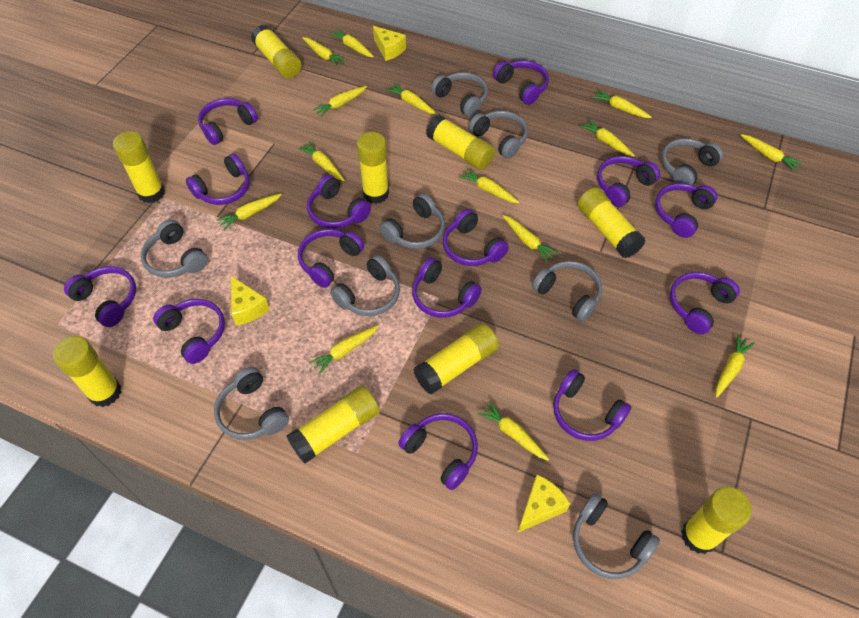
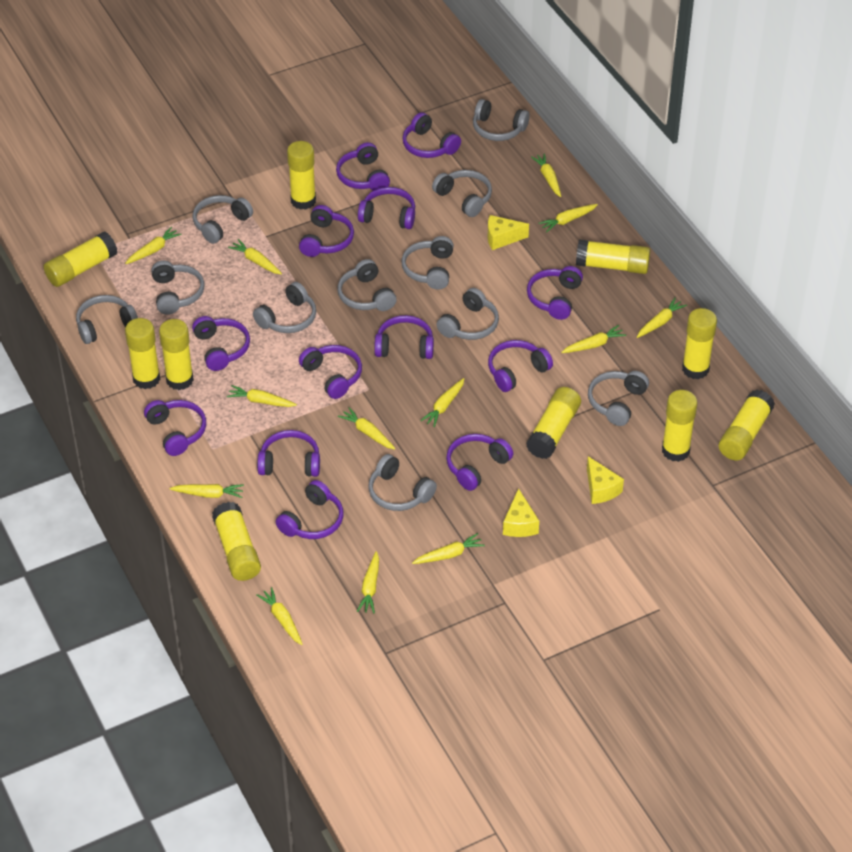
grey headphones: [141,219,208,278] [214,367,289,440] [330,255,400,316] [380,193,445,249] [431,72,488,117] [469,111,528,159] [532,261,602,322] [573,493,660,579] [661,138,723,185] = 9 -> [76,295,138,344] [151,261,204,315] [192,195,253,244] [253,282,316,333] [338,259,397,311] [368,454,437,511] [402,236,454,290] [432,170,492,217] [436,288,499,340] [473,99,530,141] [588,371,649,426] = 11
purple headphones: [64,266,136,327] [153,299,225,364] [186,153,250,205] [198,98,258,145] [298,229,364,288] [307,175,371,229] [398,413,478,490] [412,257,482,318] [443,209,509,266] [493,60,549,105] [553,369,631,441] [597,156,660,207] [655,183,717,238] [670,272,740,334] = 14 -> [144,400,206,456] [192,316,250,371] [257,430,320,477] [276,480,344,539] [299,205,354,257] [299,345,362,399] [336,142,390,191] [358,187,415,229] [374,315,434,359] [402,112,461,158] [446,434,513,491] [488,340,553,392] [527,266,583,320] = 13
yellow carrot: [217,194,282,230] [298,141,344,181] [302,37,346,67] [309,325,379,375] [313,86,367,117] [329,28,374,57] [385,83,437,114] [459,168,519,203] [477,401,550,461] [503,215,558,262] [580,119,635,157] [592,89,652,118] [716,334,755,397] [741,134,803,171] = 14 -> [125,227,181,264] [170,484,244,498] [227,385,297,407] [228,239,282,275] [257,587,303,645] [338,407,396,450] [357,551,379,613] [412,533,485,564] [420,378,464,427] [531,153,561,197] [538,204,598,232] [561,325,626,353] [637,298,687,338] = 13
yellow glue stick: [53,336,121,407] [113,131,165,203] [251,25,301,78] [286,386,380,464] [357,132,389,204] [413,323,499,395] [426,115,495,170] [577,188,646,258] [681,487,752,554] = 9 -> [44,231,117,287] [125,318,160,389] [159,319,194,390] [212,502,261,581] [287,141,316,210] [526,387,581,459] [576,239,650,274] [662,390,698,462] [682,308,717,379] [719,390,775,460] = 10

